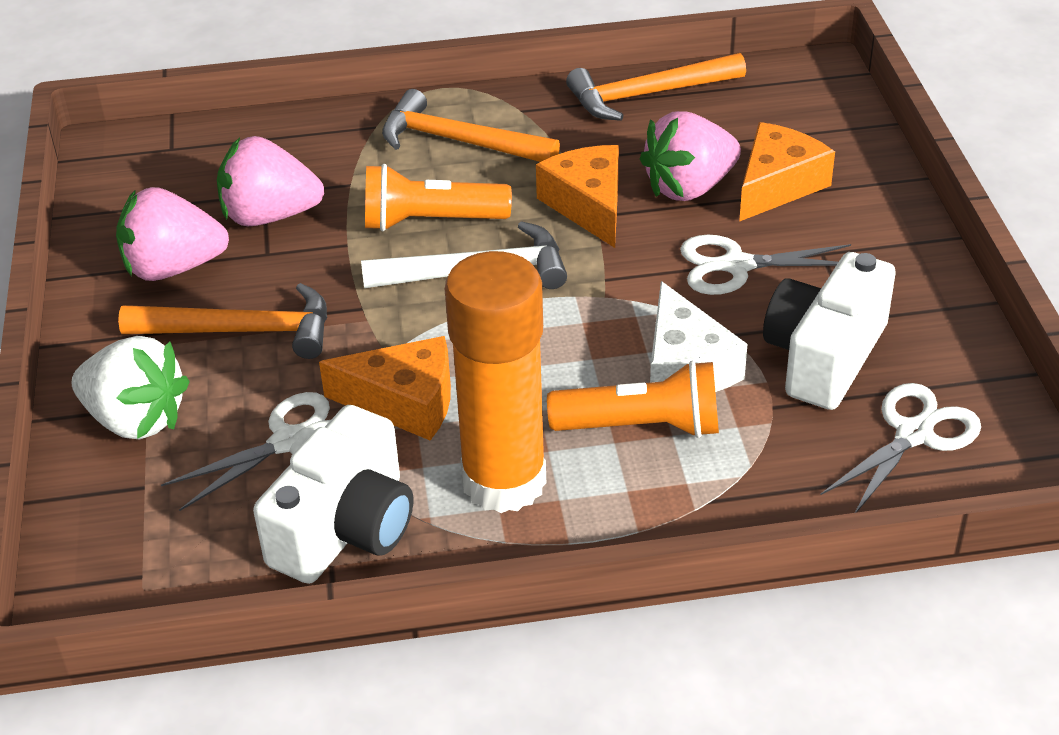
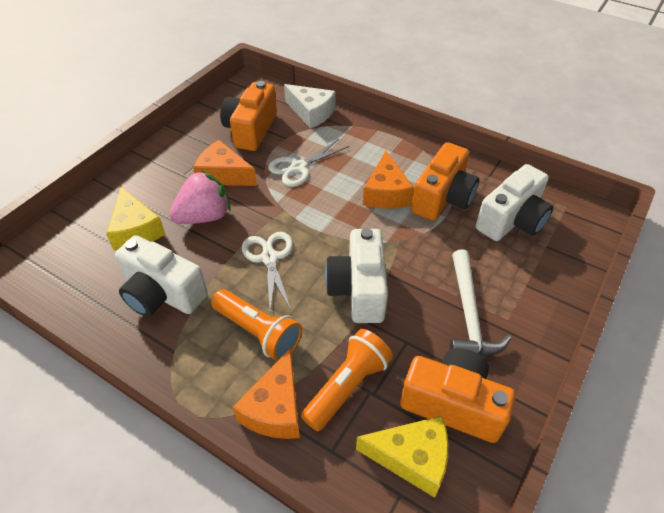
orange camera: none = 0 -> [220,81,277,151] [400,348,515,443] [411,142,479,221] = 3
orange glue stick: [445,251,546,513] = 1 -> none = 0
orange hammer: [118,283,327,359] [382,89,560,162] [566,53,746,121] = 3 -> none = 0
pink strawberry: [116,187,229,281] [217,136,324,226] [640,111,741,201] = 3 -> [169,170,230,224] = 1
white camera: [253,405,413,584] [763,252,896,410] = 2 -> [115,235,208,317] [325,228,388,323] [476,164,553,241] = 3
white scissors: [161,392,330,511] [680,235,851,295] [821,383,981,513] = 3 -> [242,232,293,311] [268,139,349,187] = 2
white strawberry: [71,336,190,440] = 1 -> none = 0
yellow cheese: none = 0 -> [106,187,166,251] [356,416,448,498] = 2

